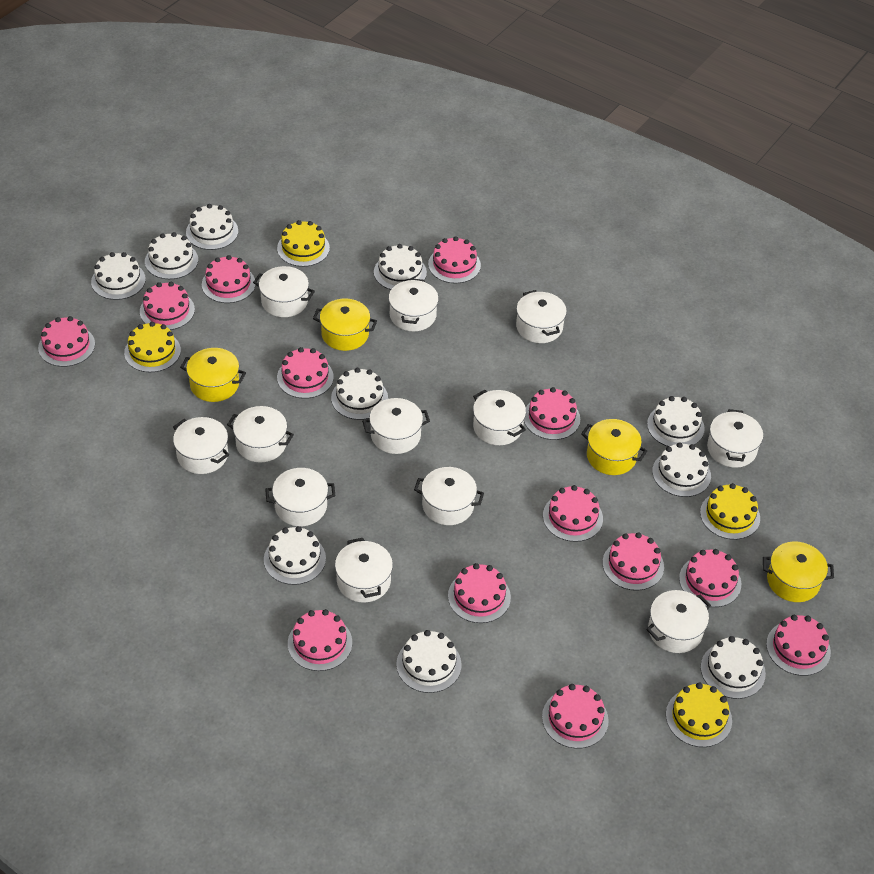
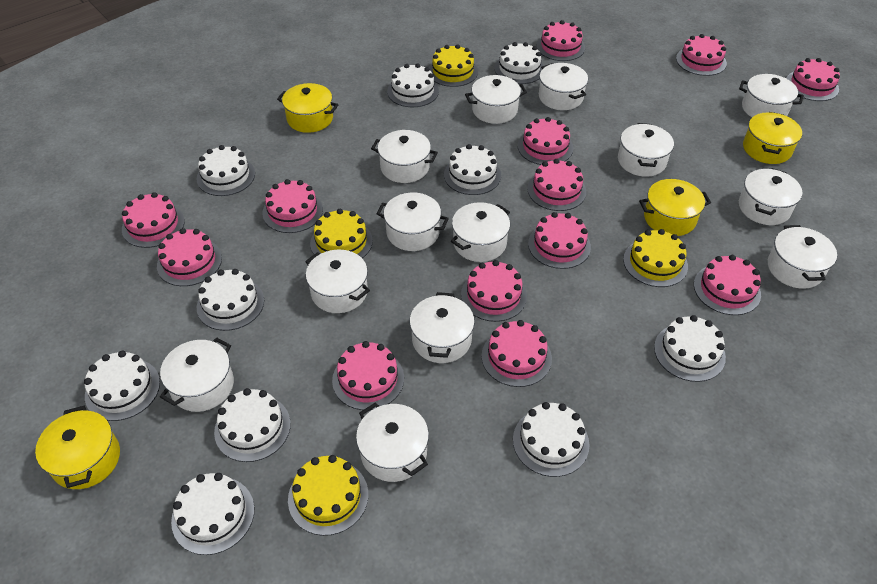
white pot: [173,417,229,474] [227,406,294,462] [253,266,315,317] [265,468,335,526] [335,538,393,602] [362,398,430,454] [389,278,439,331] [414,467,484,525] [473,390,526,445] [516,290,567,343] [646,590,711,653] [707,409,763,468] = 12 -> [160,338,234,412] [305,250,370,313] [356,403,429,482] [371,130,438,183] [377,193,449,251] [410,292,475,363] [451,202,510,262] [465,75,527,124] [539,63,588,110] [618,123,674,177] [739,74,803,117] [739,168,803,225] [768,225,837,289] = 13

